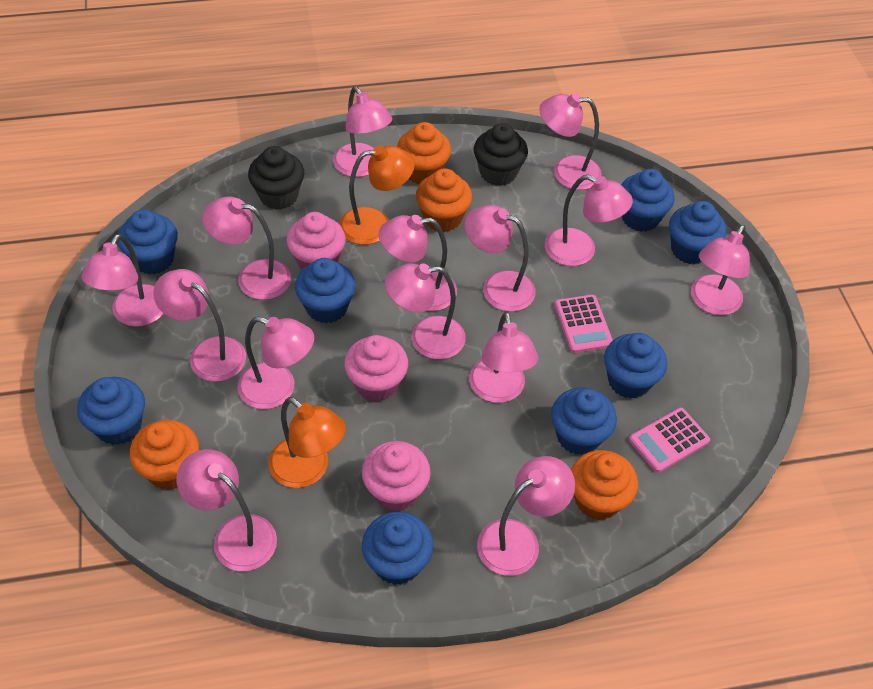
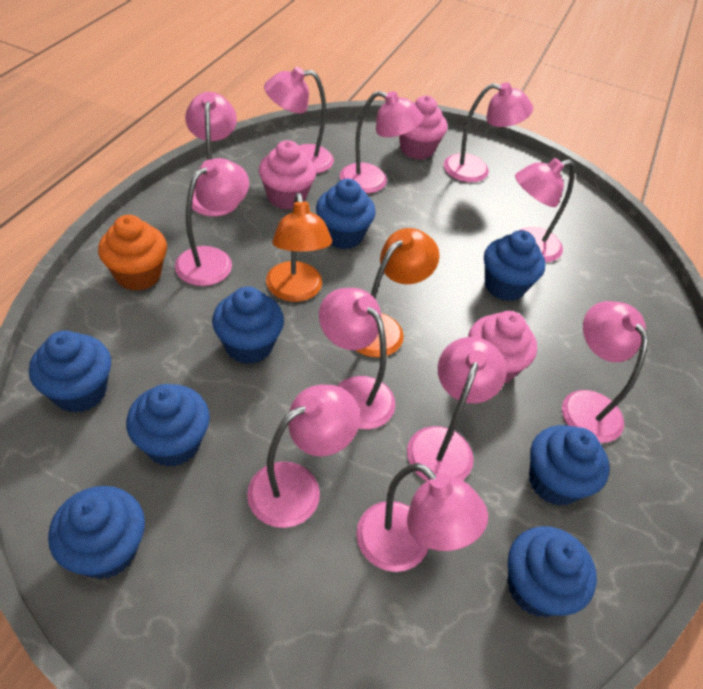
black cupcake: [248,146,304,210] [474,123,528,186] = 2 -> none = 0
orange cupcake: [130,420,199,490] [397,122,451,184] [416,168,472,232] [571,450,638,520] = 4 -> [98,215,167,291] = 1
pink calculator: [554,295,613,353] [629,408,710,473] = 2 -> none = 0
pink lamp: [82,234,163,327] [153,269,246,382] [177,449,277,571] [202,196,291,300] [237,317,314,409] [333,86,392,177] [379,215,457,311] [385,263,466,359] [465,205,535,312] [469,312,538,403] [477,456,575,576] [539,93,602,190] [545,175,633,266] [691,225,750,315] = 14 -> [175,158,249,286] [185,92,238,216] [247,385,360,528] [264,67,334,173] [319,288,395,429] [340,91,423,193] [356,463,488,572] [407,337,507,481] [444,83,533,182] [515,158,575,262] [562,301,648,443] = 11

